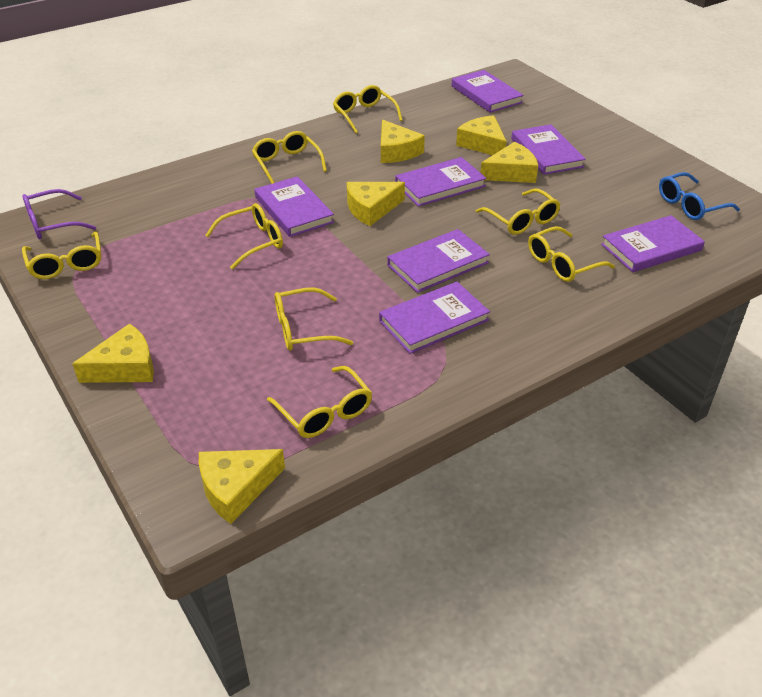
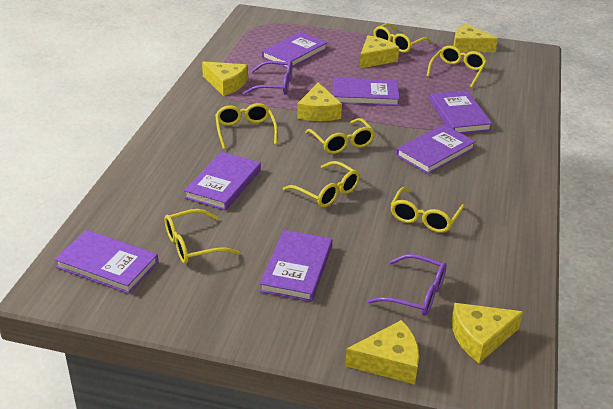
blue glasses: [659,172,740,220] = 1 -> none = 0
purple glasses: [22,189,96,239] = 1 -> [243,60,293,95] [367,254,447,316] = 2
yellow glasses: [22,231,101,279] [205,203,283,270] [252,131,327,184] [267,366,372,438] [275,287,353,350] [333,85,402,133] [476,189,561,235] [528,226,615,282] = 8 -> [165,209,239,264] [215,103,278,149] [283,161,360,208] [305,118,375,154] [373,23,431,53] [391,187,465,233] [427,46,487,88] = 7

